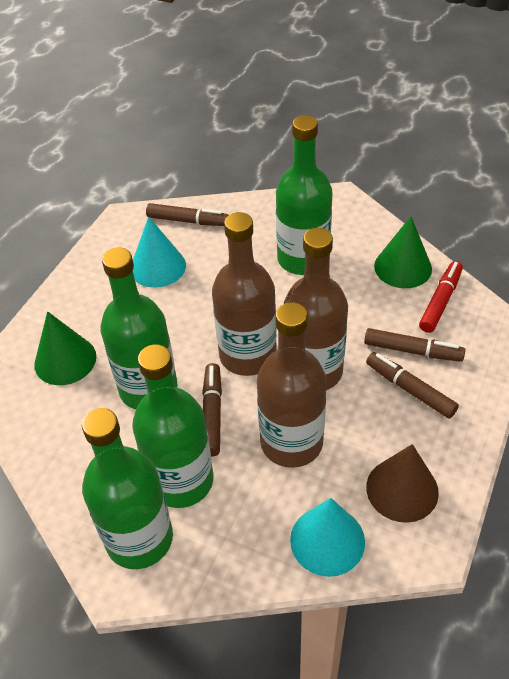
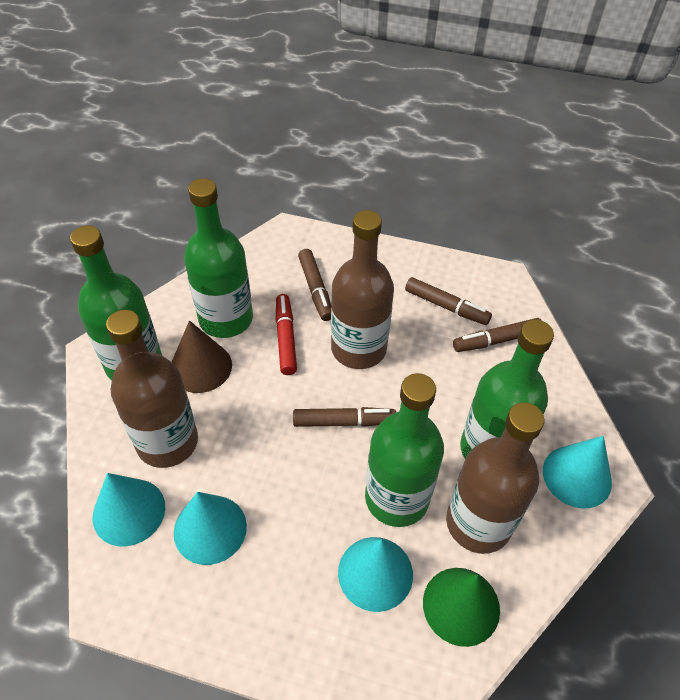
green cone: [34,311,96,385] [374,216,432,288] = 2 -> [423,568,500,647] = 1
turquoise cone: [133,217,186,288] [290,498,365,577] = 2 -> [93,473,165,547] [174,492,247,565] [338,537,413,612] [543,436,612,508] = 4

